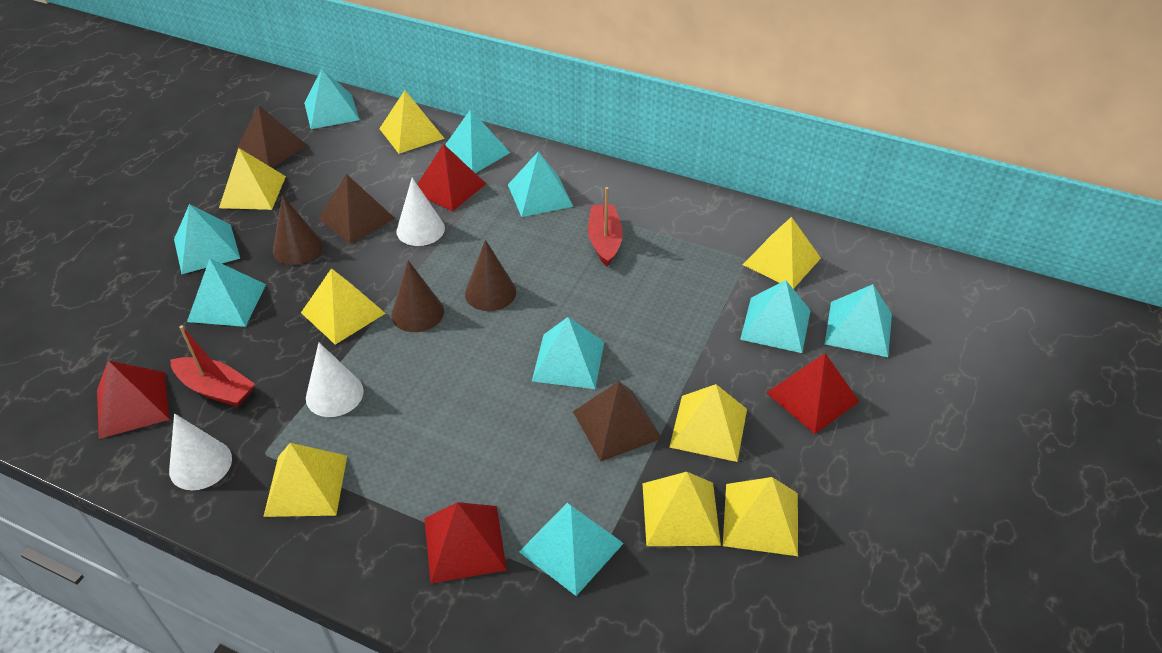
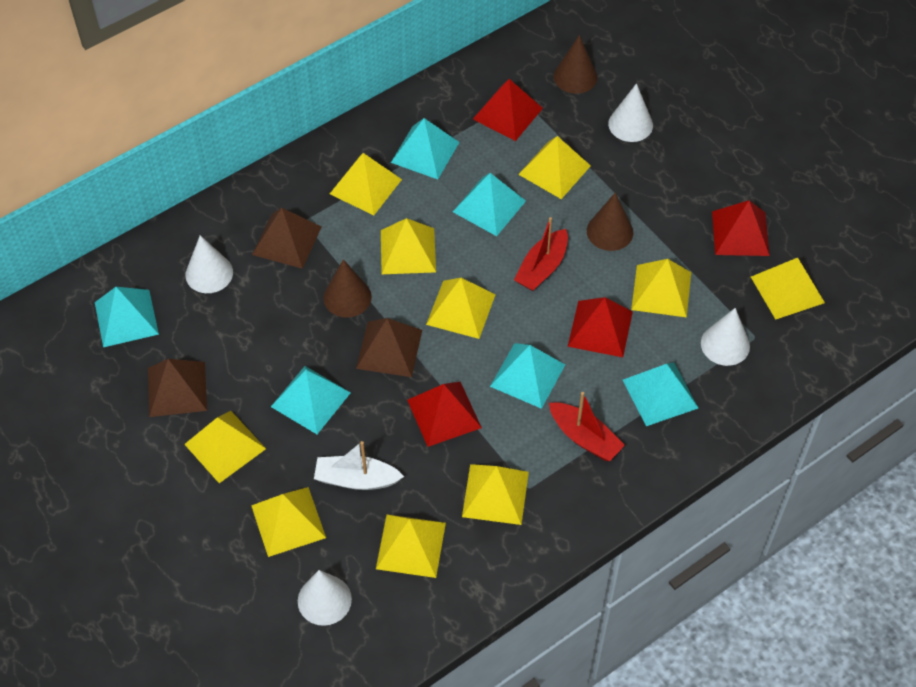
turquoise pyramid: [174,204,240,274] [187,258,266,327] [304,69,360,129] [445,109,510,173] [508,151,573,217] [519,503,624,596] [532,317,604,389] [740,280,811,353] [825,284,892,357] = 9 -> [95,287,159,347] [271,366,351,434] [391,118,459,179] [453,173,526,236] [490,343,565,409] [623,362,698,426] = 6
white boat: none = 0 -> [314,441,404,490] = 1
white cone: [169,413,232,490] [306,343,364,417] [397,177,445,246] = 3 -> [185,235,233,293] [298,570,352,626] [608,83,653,142] [701,308,750,366] = 4
yellow pyramid: [219,148,286,210] [263,443,347,517] [301,268,386,345] [379,90,445,154] [642,472,721,546] [669,384,747,462] [723,477,798,556] [743,217,821,289] = 8 -> [184,411,266,483] [251,487,326,557] [330,153,402,215] [376,515,446,578] [381,218,436,274] [426,278,496,339] [462,464,529,525] [518,136,591,199] [631,259,691,318] [751,258,825,320] = 10

